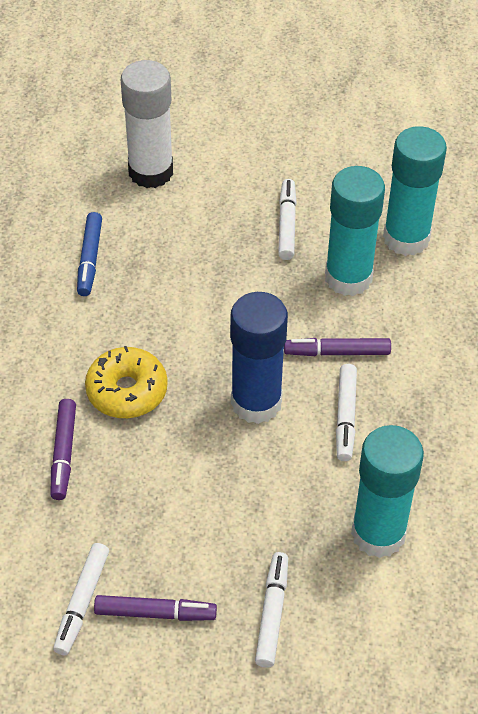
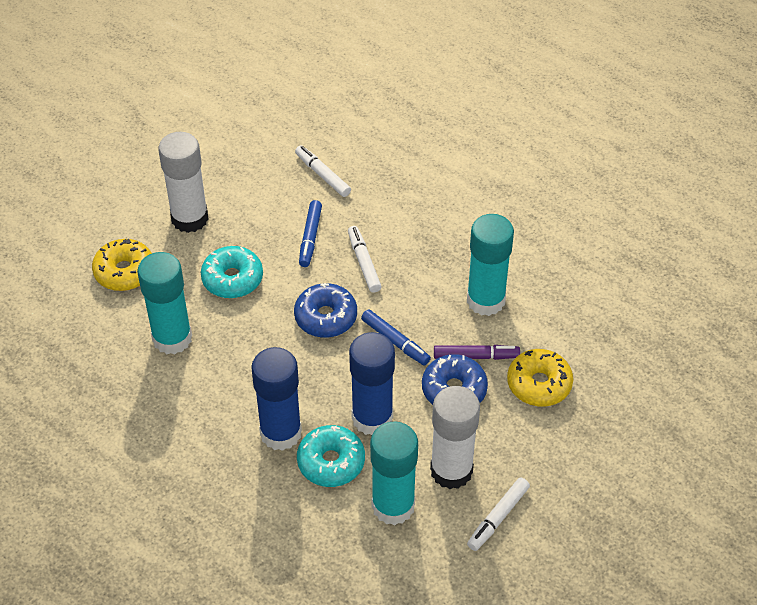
blue donut: none = 0 -> [294,283,357,338] [422,354,488,405] = 2
blue glue stick: [230,292,288,424] = 1 -> [251,347,302,451] [349,332,395,435] = 2
blue marker: [77,212,102,296] = 1 -> [299,200,322,267] [361,309,431,366] = 2
purple marker: [50,399,76,500] [94,595,217,621] [284,338,391,356] = 3 -> [434,345,520,360] = 1
turquoise donut: none = 0 -> [201,246,263,298] [297,425,365,487] = 2
white glue stick: [121,60,173,188] = 1 -> [158,132,208,233] [430,386,480,489] = 2
white marker: [53,543,109,655] [255,552,288,668] [278,179,297,260] [336,364,357,461] = 4 -> [295,145,351,197] [348,226,382,293] [467,477,530,551] = 3
yellow donut: [85,346,168,418] = 1 -> [92,239,152,291] [507,349,573,406] = 2

